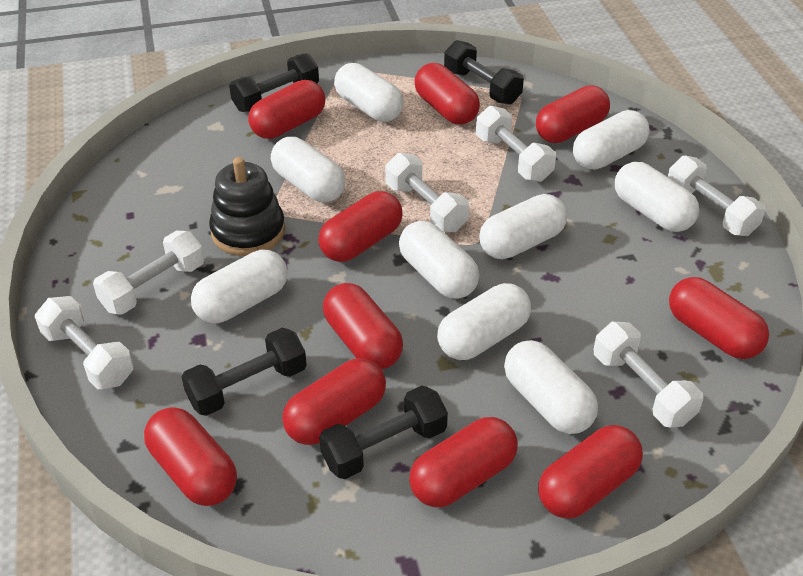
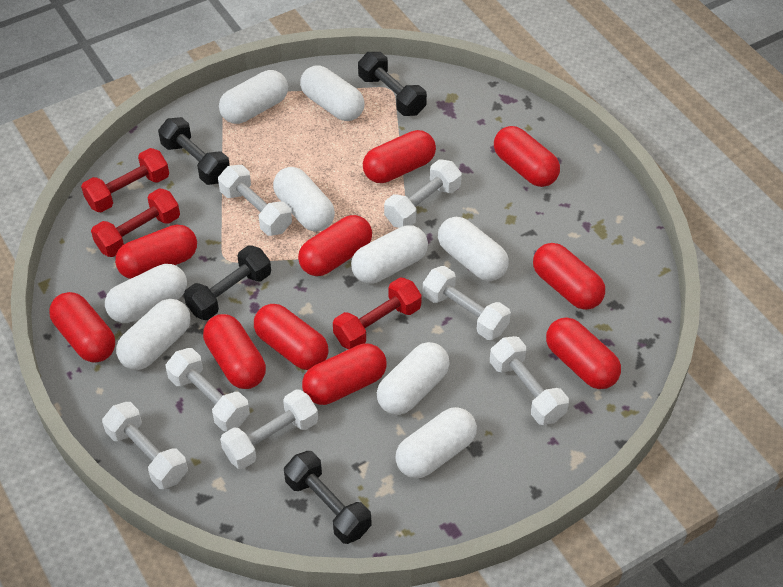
black stacking toy: [209,157,285,256] = 1 -> none = 0
red dumbbell: none = 0 -> [81,148,169,212] [91,188,180,257] [333,277,422,349] = 3
white dumbbell: [35,296,134,389] [93,231,204,315] [385,153,469,232] [476,106,556,182] [594,322,704,428] [668,156,766,236] = 6 -> [102,402,188,489] [165,348,250,431] [218,165,292,236] [220,389,318,469] [384,159,462,228] [423,266,511,340] [490,336,569,425] = 7

